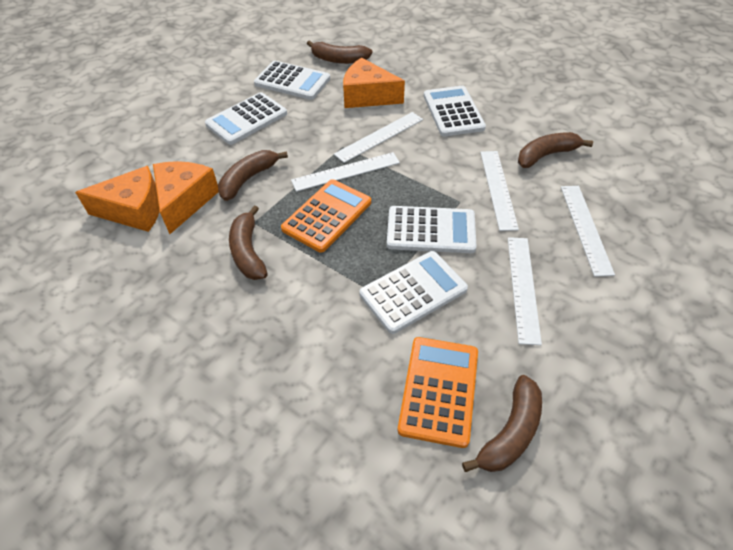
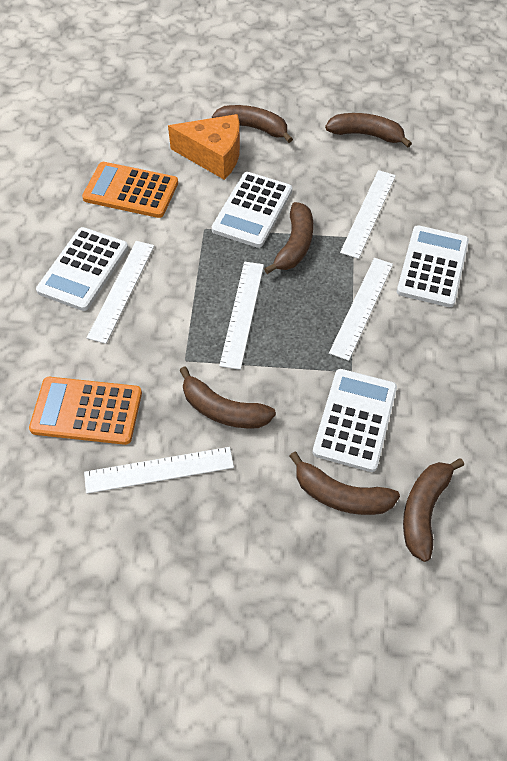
brown banana: [218,150,288,201] [229,205,268,280] [307,40,373,64] [462,375,542,472] [518,132,593,168] = 5 -> [179,366,276,429] [212,105,293,143] [264,202,313,274] [290,452,400,515] [325,113,412,148] [403,458,464,562] = 6
orange cheese: [75,166,160,232] [153,161,219,234] [343,58,405,108] = 3 -> [168,114,240,180] = 1
white calculator: [205,92,287,145] [254,61,330,100] [359,251,468,334] [387,206,477,253] [424,86,486,136] = 5 -> [36,227,128,311] [212,172,292,248] [312,369,397,472] [397,225,469,307] = 4

